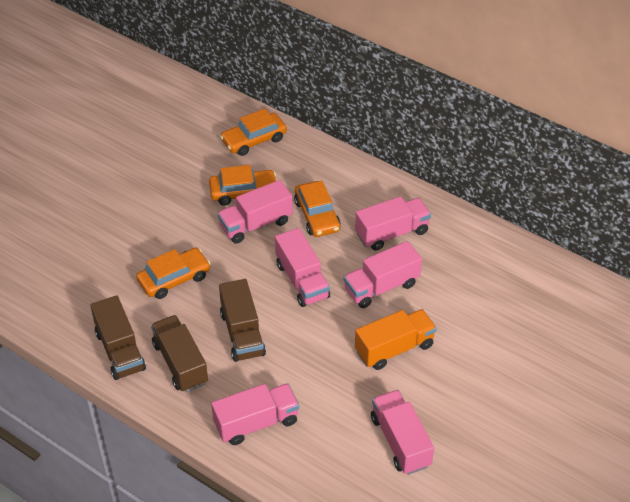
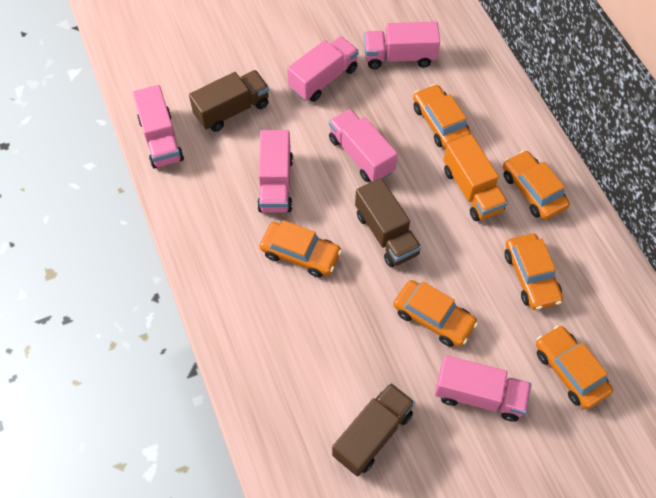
orange car: [136,248,211,299] [209,165,276,205] [220,109,287,156] [294,181,341,237] = 4 -> [259,220,342,278] [393,280,478,347] [413,84,471,149] [503,150,570,220] [505,233,563,310] [536,325,613,409] = 6

